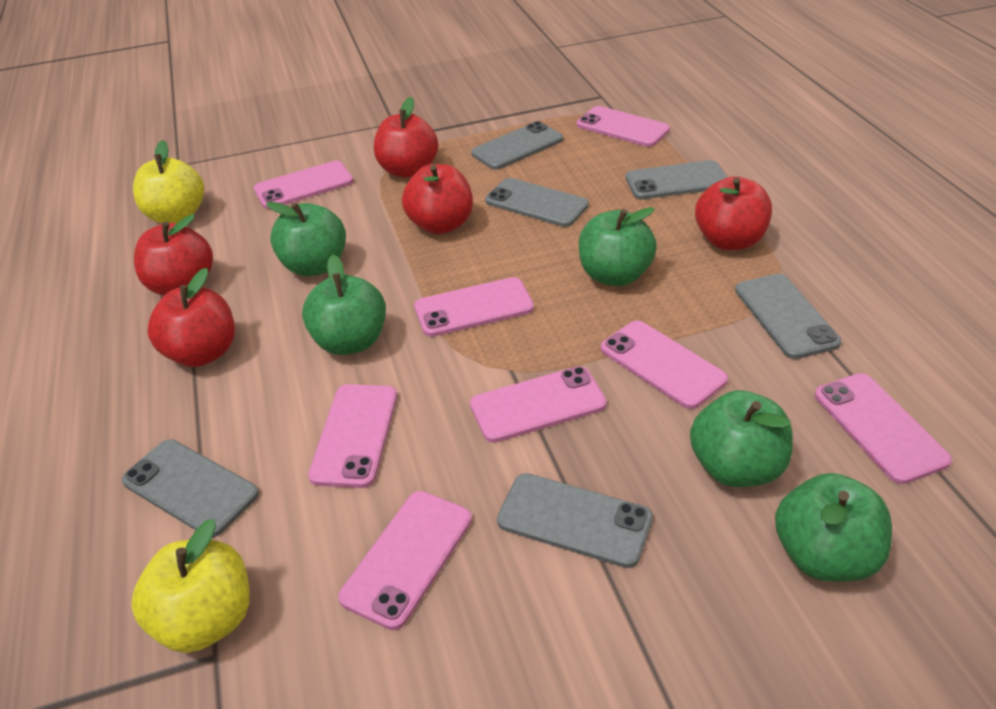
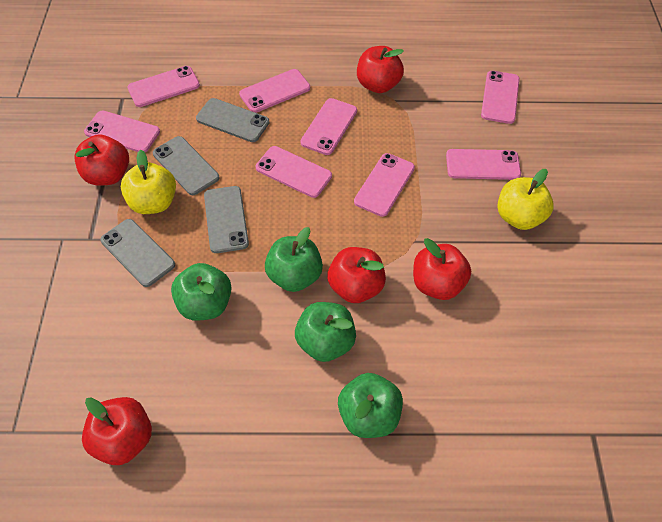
green apple: [266,202,346,276] [302,255,386,355] [579,207,657,286] [690,390,793,487] [775,473,892,582] = 5 -> [171,263,231,321] [265,227,323,292] [295,302,356,362] [338,373,403,438] = 4
grey phone: [122,439,259,537] [471,121,563,170] [485,178,589,227] [497,473,653,568] [626,160,728,199] [735,274,841,359] = 6 -> [100,219,175,287] [153,136,219,195] [196,98,269,142] [204,186,249,253] = 4

